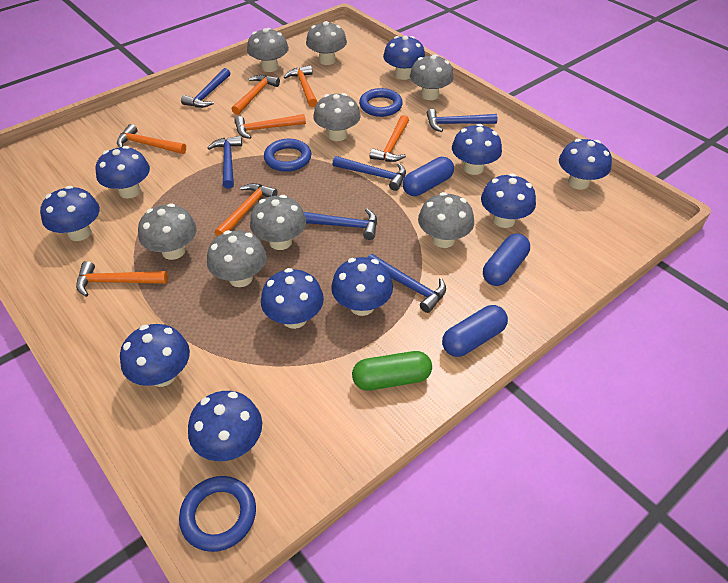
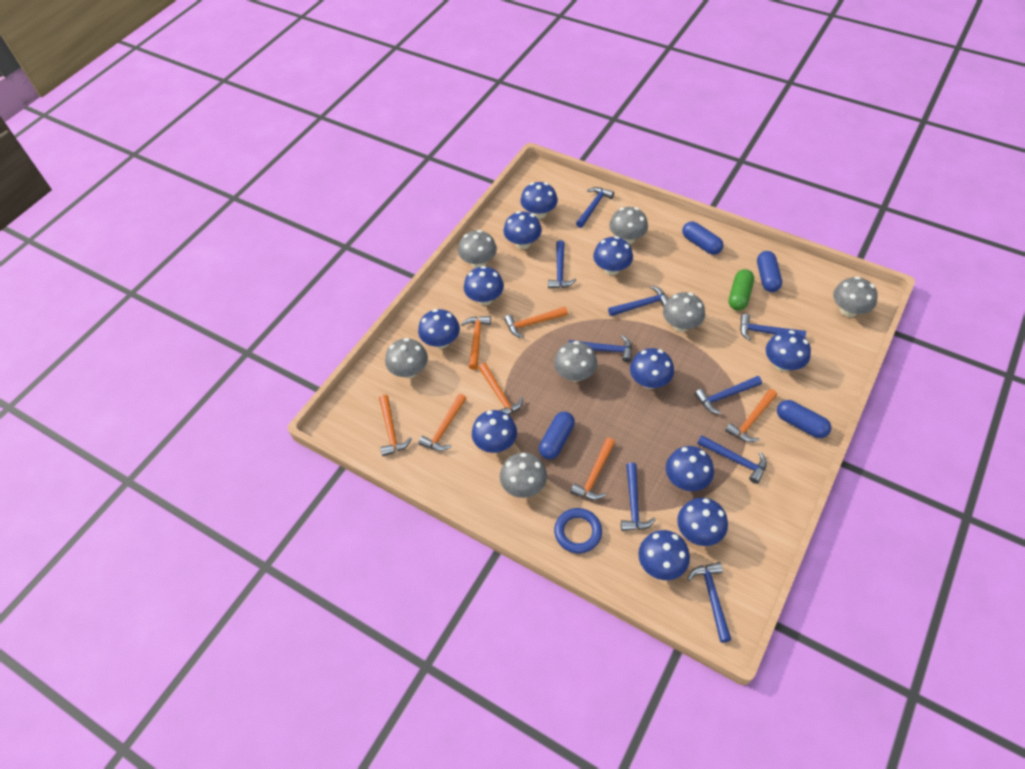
blue capsule: [403,157,454,196] [442,305,508,357] [483,234,530,286] = 3 -> [539,411,575,459] [682,221,723,255] [757,251,782,292] [777,400,831,438] = 4
blue hammer: [181,68,230,108] [207,136,242,189] [304,209,377,240] [333,156,406,191] [367,254,446,313] [426,109,498,132] = 6 -> [548,240,576,288] [568,335,632,362] [576,187,614,228] [608,286,668,316] [621,463,656,531] [687,562,731,642] [695,376,762,414] [697,435,767,484] [740,314,806,341] = 9
blue mushroom: [40,186,100,241] [96,146,150,198] [120,324,190,387] [188,391,262,461] [261,268,324,329] [331,257,393,316] [383,36,425,80] [452,124,502,175] [481,174,536,228] [559,139,612,190] = 10 -> [418,309,460,349] [464,266,504,305] [472,410,517,453] [503,211,542,249] [520,182,558,219] [593,236,633,275] [630,348,674,389] [638,530,690,580] [666,446,714,491] [677,498,728,546] [766,330,811,372] = 11
blue ring: [179,476,256,552] [264,139,311,172] [359,88,403,117] = 3 -> [554,508,602,553] = 1
grey mushroom: [138,203,197,260] [207,230,267,287] [247,28,289,72] [250,195,306,250] [306,21,347,65] [313,93,361,141] [410,54,454,100] [418,192,474,248] = 8 -> [385,338,428,378] [458,230,497,268] [500,452,547,498] [554,341,597,382] [609,207,648,244] [663,292,705,332] [833,276,878,317] = 7

